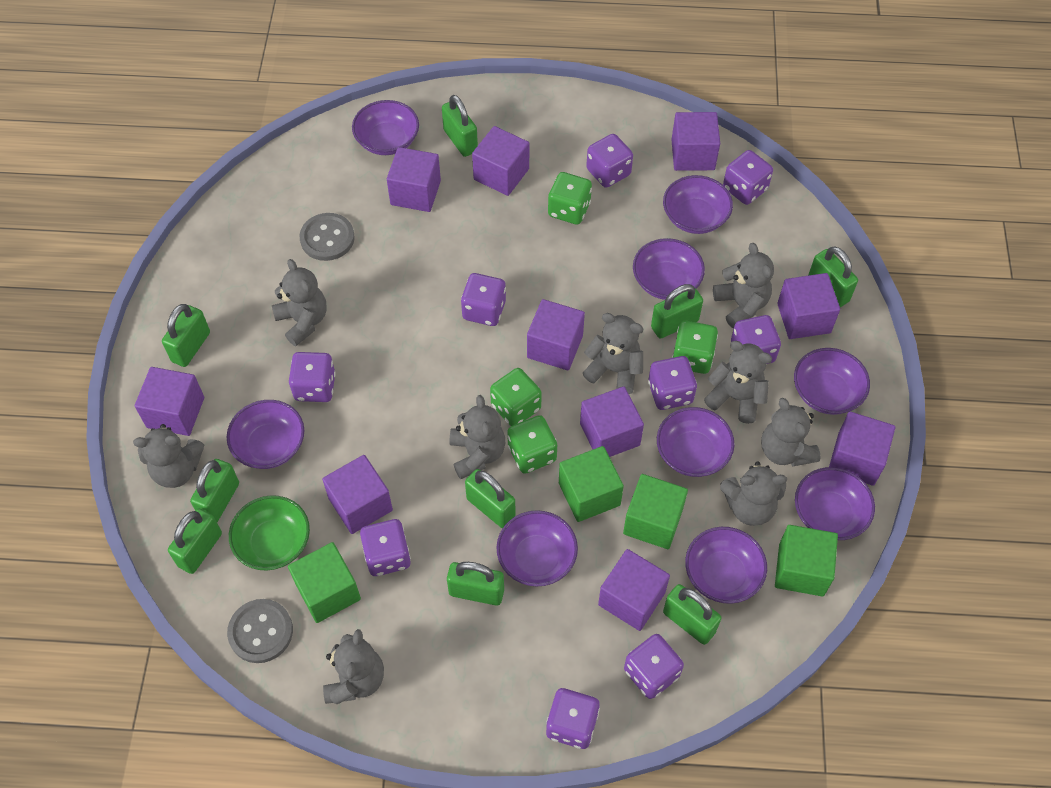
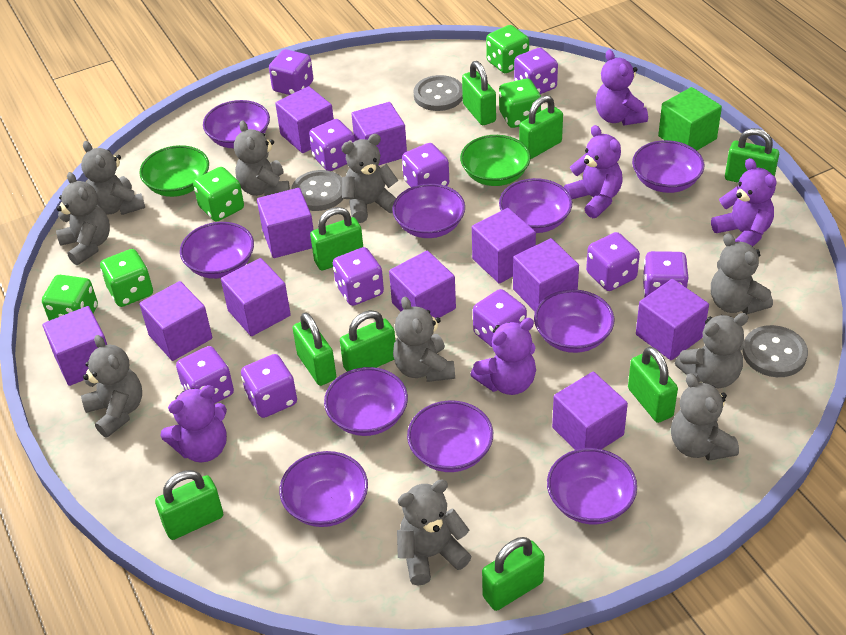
green bowl: [229,495,310,571] = 1 -> [139,145,209,197] [460,135,531,186] = 2
green cube: [288,542,361,623] [559,446,624,522] [623,474,688,549] [775,525,838,596] = 4 -> [658,87,722,150] = 1
green dice: [490,368,542,426] [507,415,557,474] [548,172,592,225] [672,321,718,374] = 4 -> [42,275,98,321] [100,249,153,307] [193,167,244,222] [486,25,529,73] [499,78,541,128] = 5
grey button: [227,599,293,663] [299,213,355,261] = 2 -> [291,170,343,211] [414,75,463,111] [743,325,808,377] = 3
grey teddy bear: [133,424,204,488] [272,259,327,346] [323,629,384,704] [450,395,505,479] [583,313,643,394] [704,341,772,424] [713,243,774,328] [720,461,787,526] [761,398,821,467] = 9 -> [56,172,110,265] [81,141,145,215] [81,335,142,438] [234,120,290,196] [341,134,399,223] [393,297,455,382] [397,479,472,585] [671,373,739,461] [675,313,748,388] [711,233,773,314] = 10
purple bowl: [227,400,304,469] [352,100,419,155] [496,510,578,587] [633,238,705,300] [657,407,734,477] [663,175,733,234] [685,527,767,604] [794,348,870,415] [795,467,875,540] = 9 -> [180,222,254,279] [203,100,270,148] [279,451,368,527] [324,367,408,436] [392,184,465,238] [407,401,493,472] [499,178,572,233] [534,289,615,353] [547,448,637,524] [632,140,705,193] = 10
purple cube: [135,367,204,436] [322,455,393,534] [387,147,441,212] [472,126,529,196] [527,299,585,370] [580,386,644,457] [598,549,670,631] [671,112,720,171] [777,273,840,339] [829,412,895,486] = 10 -> [43,306,107,386] [139,281,212,361] [221,258,291,336] [257,188,314,258] [275,86,334,153] [351,102,407,166] [389,251,456,318] [472,208,536,284] [513,238,579,311] [552,372,628,450] [636,279,709,360] = 11
purple dice: [289,352,336,402] [360,519,411,576] [461,273,506,326] [546,688,600,749] [586,134,633,188] [624,634,684,699] [648,356,697,410] [723,150,773,205] [731,315,781,364] = 9 -> [176,346,234,404] [241,354,297,418] [269,49,313,95] [309,119,355,171] [333,247,384,306] [402,143,449,187] [473,289,527,348] [514,48,558,94] [586,232,640,291] [643,251,689,298] = 10
purple teddy bear: none = 0 -> [160,385,227,463] [470,318,536,395] [564,125,622,218] [596,50,648,125] [711,158,777,246] = 5

